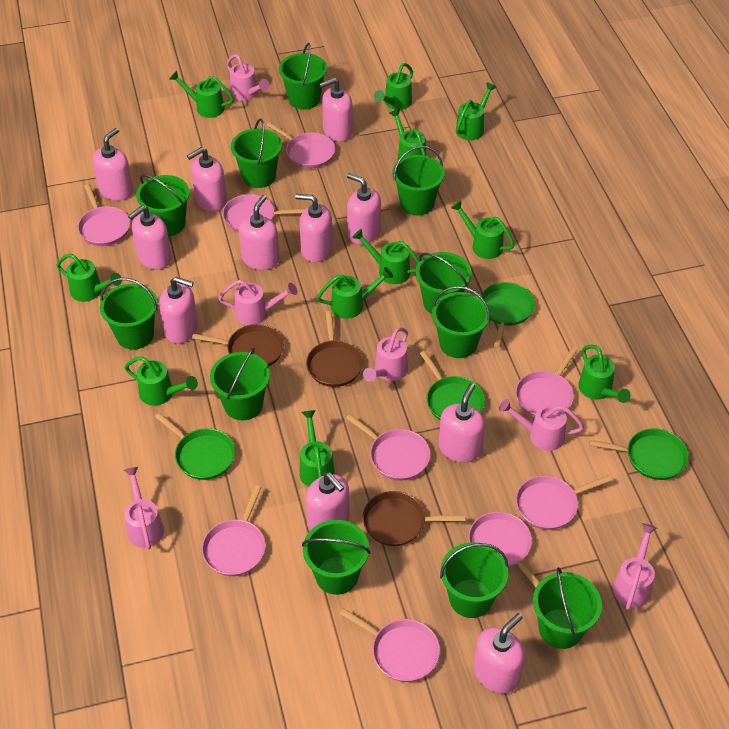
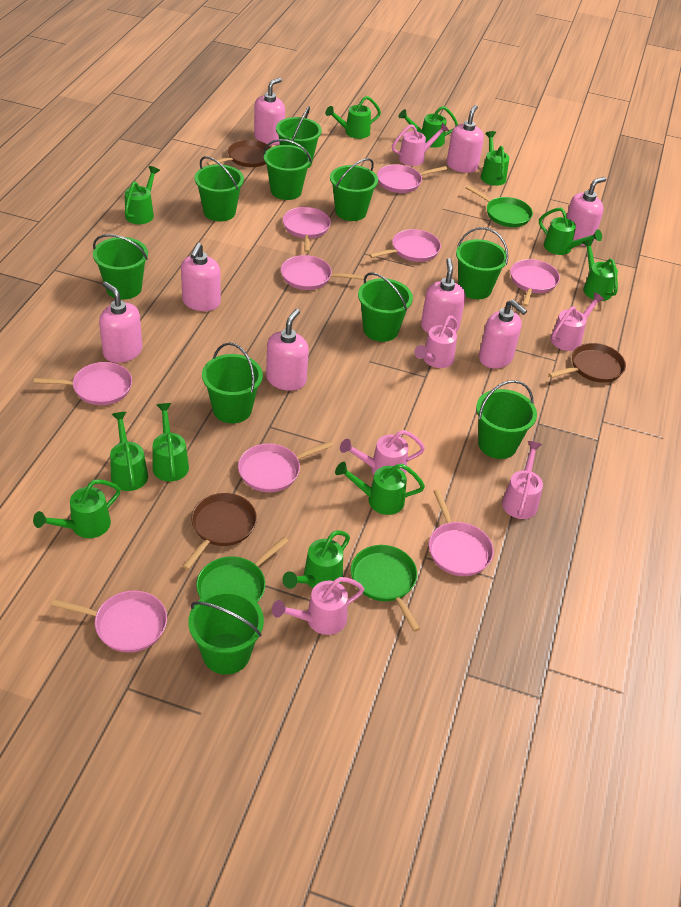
green bucket: [100,278,158,350] [136,174,190,236] [210,347,270,420] [231,119,282,188] [279,43,327,110] [302,520,370,595] [392,146,445,216] [416,252,472,314] [432,286,490,358] [440,542,508,618] [533,567,602,649] = 11 -> [93,234,148,299] [189,590,264,675] [194,156,244,221] [202,342,263,423] [263,139,312,200] [276,106,322,169] [330,158,378,221] [358,272,413,342] [456,227,508,299] [476,380,537,459] = 10
green pan: [155,413,235,480] [420,351,485,420] [481,282,535,348] [589,428,689,480] = 4 -> [196,537,289,603] [351,545,420,632] [466,185,533,227] = 3
pink soap dispenser: [92,128,133,200] [128,205,171,270] [159,277,198,344] [187,147,227,211] [239,195,279,270] [295,194,333,262] [306,473,350,530] [319,78,353,142] [347,173,381,244] [439,383,485,463] [474,613,525,694] = 11 -> [99,282,142,363] [181,243,221,311] [254,78,285,145] [266,309,309,391] [421,258,466,333] [447,105,484,173] [479,300,527,369] [567,177,606,246] = 8

